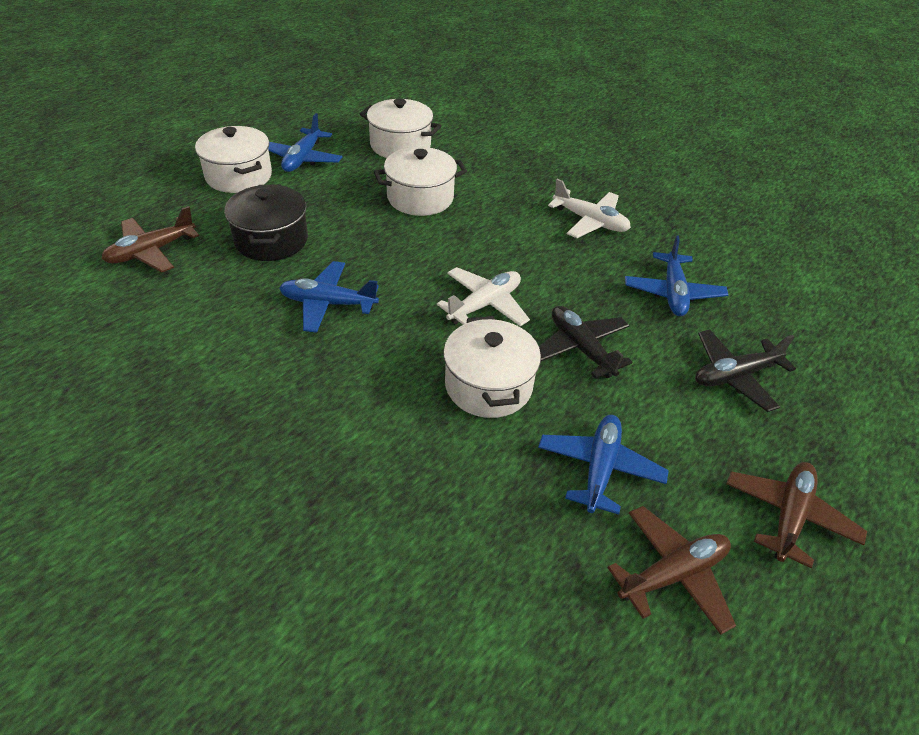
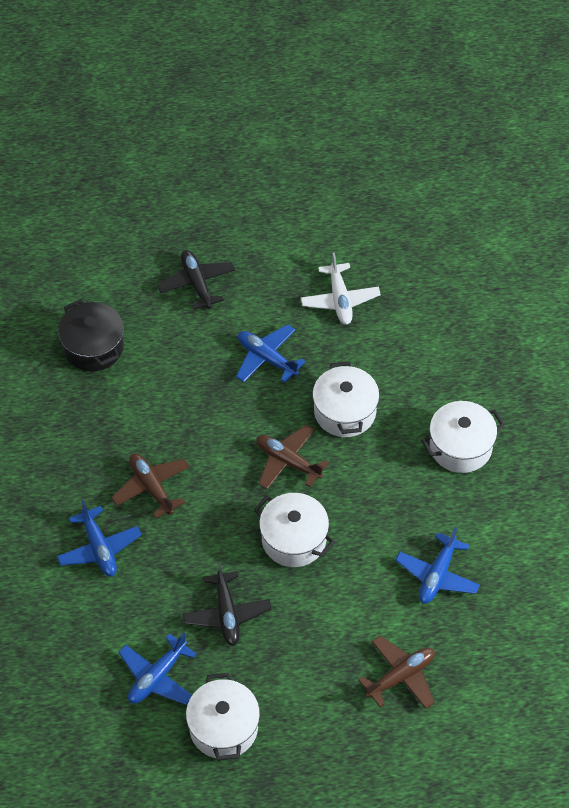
white plane: [437,267,530,327] [548,179,631,238] = 2 -> [301,253,381,324] = 1

